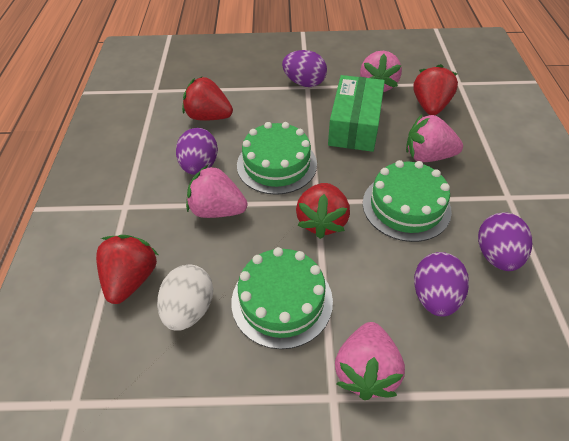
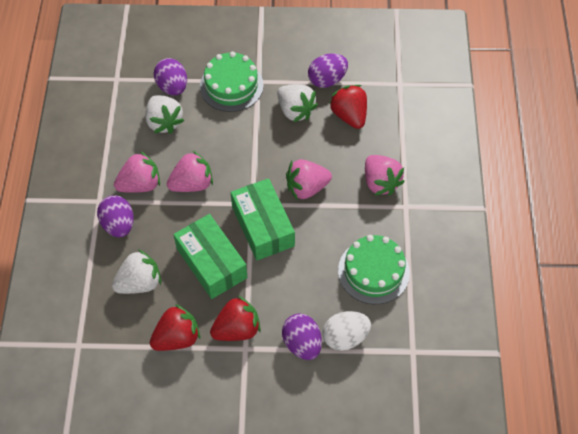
green box: [328,75,385,152] = 1 -> [173,214,247,299] [231,178,295,260] = 2
green cake: [231,247,333,349] [237,122,317,195] [363,160,452,242] = 3 -> [200,51,264,112] [338,235,410,304] = 2
red strawberry: [96,235,158,304] [182,76,233,121] [296,183,350,239] [413,64,458,115] = 4 -> [150,304,200,351] [210,296,261,341] [329,85,367,129] = 3
white strawberry: none = 0 -> [112,249,161,294] [145,95,184,134] [277,84,318,122] = 3

